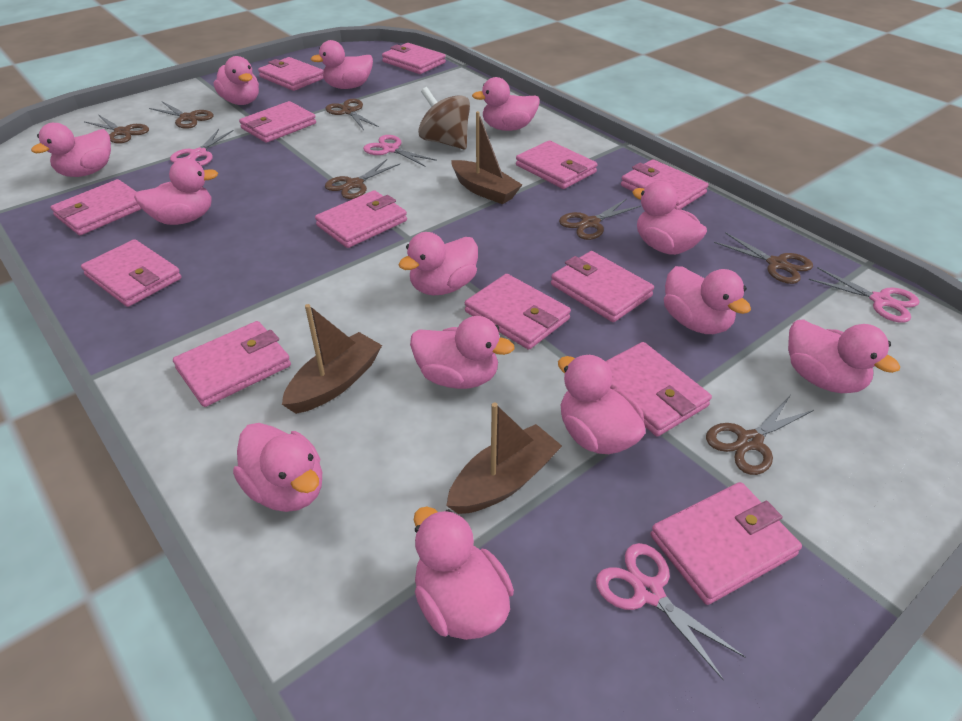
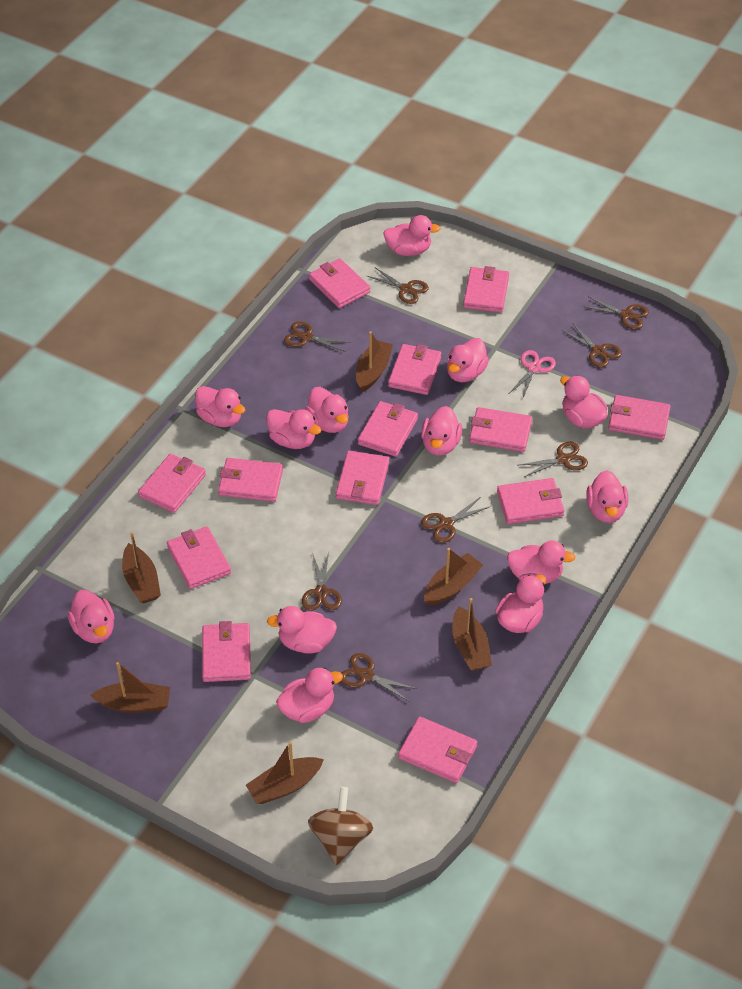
brown boat: [282,304,382,414] [446,403,562,514] [451,111,522,204] = 3 -> [90,662,170,713] [122,532,161,604] [246,742,324,804] [356,331,393,392] [424,548,483,606] [452,598,492,671] = 6
brown scissors: [85,115,149,144] [149,102,214,129] [325,99,379,130] [325,159,400,199] [559,199,641,240] [706,396,814,475] [714,232,813,284] = 7 -> [284,321,351,352] [302,552,342,611] [341,653,417,701] [367,267,429,304] [421,497,489,543] [519,442,588,477] [562,324,622,368] [583,297,649,329] = 8
pink scissors: [170,129,234,166] [363,135,437,167] [596,543,745,681] [809,267,919,323] = 4 -> [509,350,556,400] = 1

